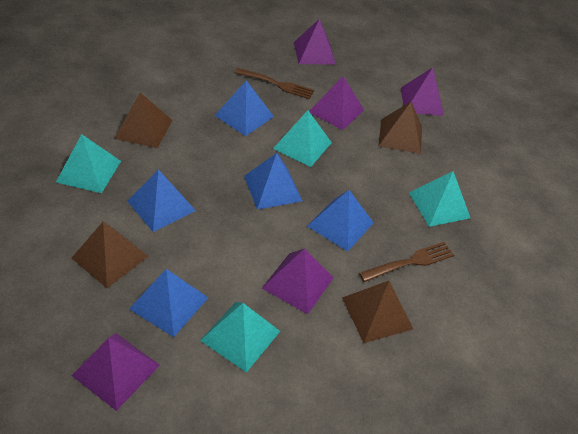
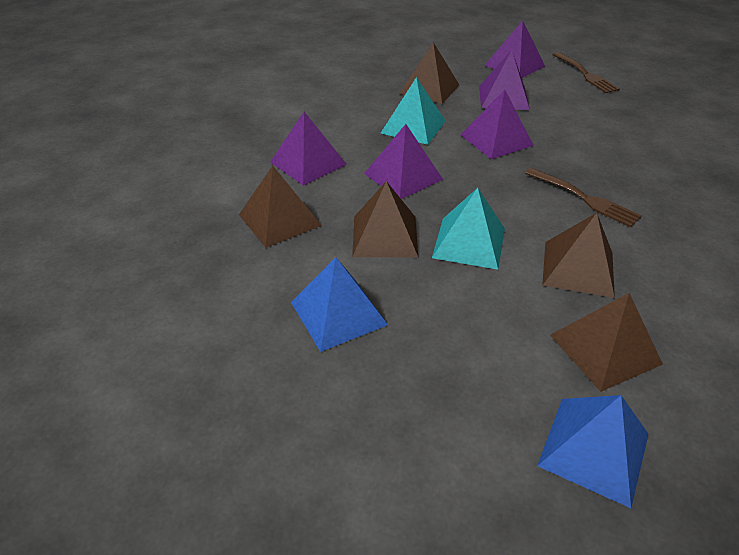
blue pyramid: [127,169,196,232] [129,269,208,337] [214,80,274,136] [244,153,302,210] [307,190,374,252] = 5 -> [291,257,388,352] [537,395,649,508] = 2
brown pyramid: [72,221,149,288] [114,93,172,148] [342,281,413,343] [378,102,422,154] = 4 -> [239,166,322,248] [352,181,418,258] [400,42,459,104] [542,213,615,298] [550,293,663,392] = 5
turquoise pyramid: [56,134,121,193] [200,302,280,373] [273,110,332,167] [409,171,470,227] = 4 -> [381,77,446,145] [432,188,505,270] = 2

